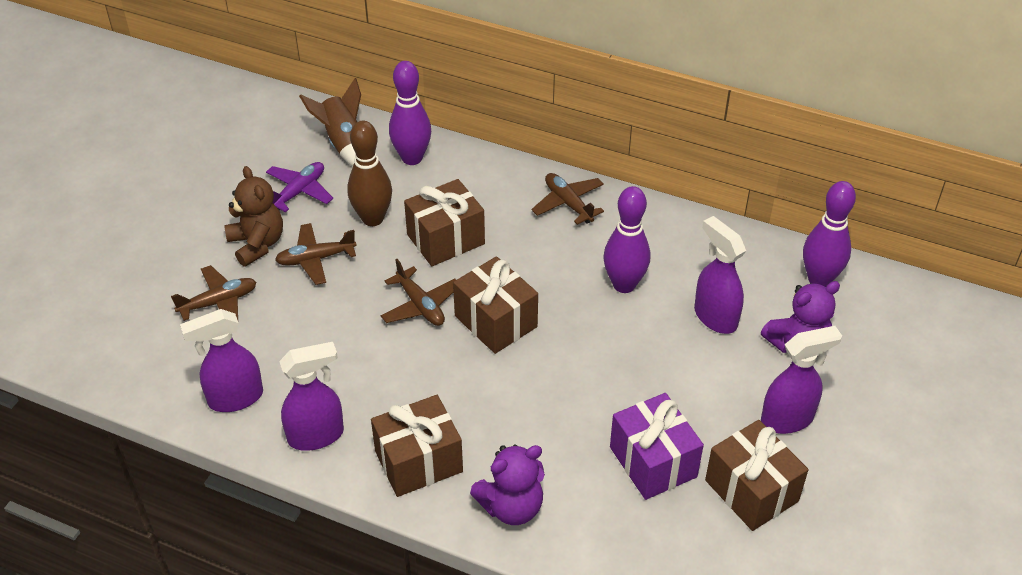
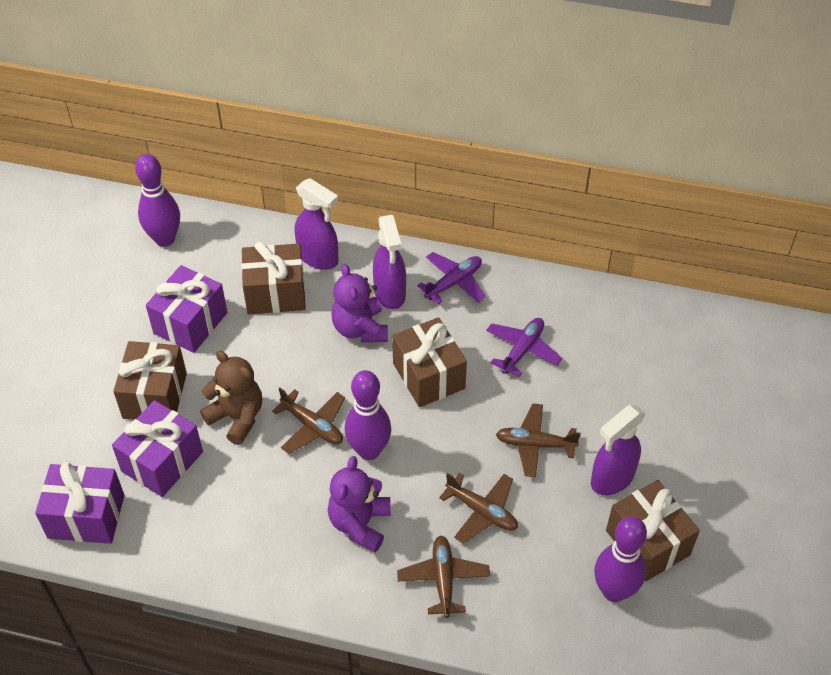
brown bowling pin: [347,121,392,226] = 1 -> none = 0
brown rocket: [299,78,361,167] = 1 -> none = 0
purple gift: [610,393,704,500] = 1 -> [35,462,124,544] [112,400,203,497] [146,265,227,353] = 3
purple plane: [266,162,333,212] = 1 -> [417,252,486,304] [486,318,562,377] = 2
purple spray bottle: [180,309,263,412] [279,342,344,451] [694,216,746,334] [761,326,842,434] = 4 -> [295,178,338,270] [373,215,406,309] [591,405,646,495] = 3

